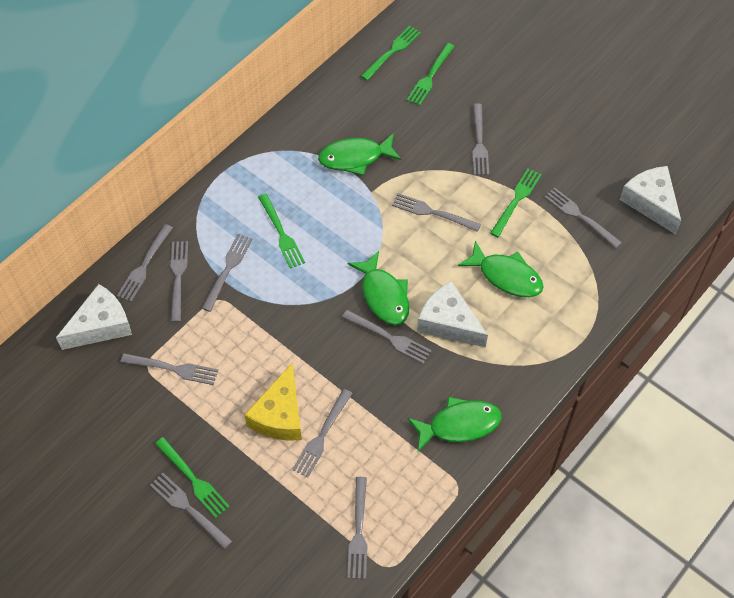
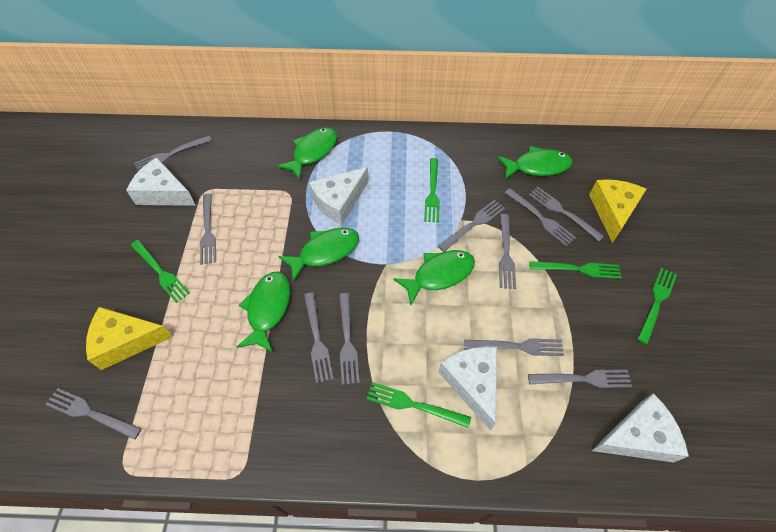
green fish: [318,133,401,175] [347,251,409,325] [407,397,502,452] [458,240,544,297] = 4 -> [237,272,290,353] [277,127,337,179] [278,228,359,282] [393,250,475,306] [498,146,572,179] = 5
white cheese: [56,284,132,350] [417,281,488,348] [620,166,681,235] = 3 -> [126,157,196,206] [309,167,368,225] [439,347,497,431] [592,393,689,463] = 4
yellow cheese: [244,363,302,441] = 1 -> [86,307,173,370] [589,179,646,243] = 2

